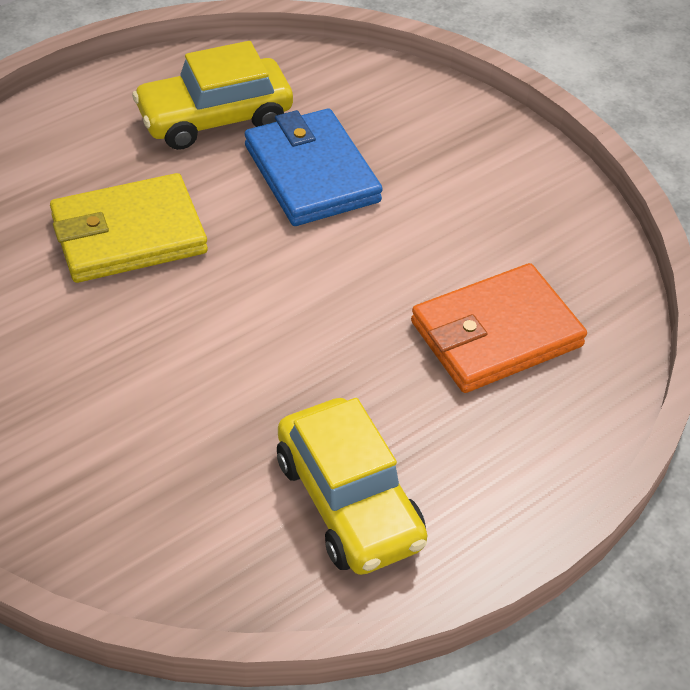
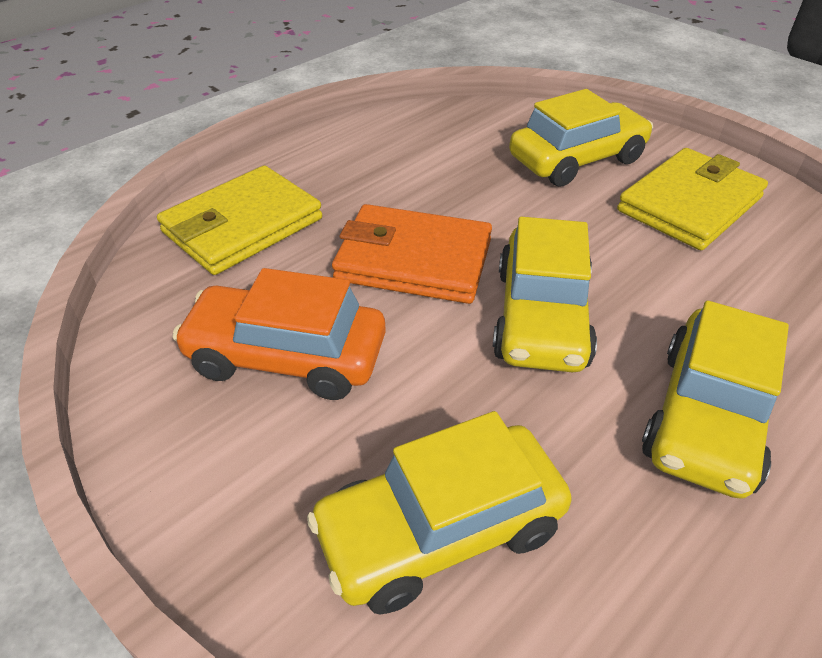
blue wallet: [245,109,383,226] = 1 -> none = 0
orange car: none = 0 -> [172,268,386,400] = 1
yellow car: [132,41,293,150] [277,398,428,575] = 2 -> [307,411,572,614] [493,217,597,372] [509,89,653,187] [642,301,789,499] = 4
yellow wallet: [50,173,208,283] = 1 -> [157,165,322,275] [617,148,768,250] = 2

